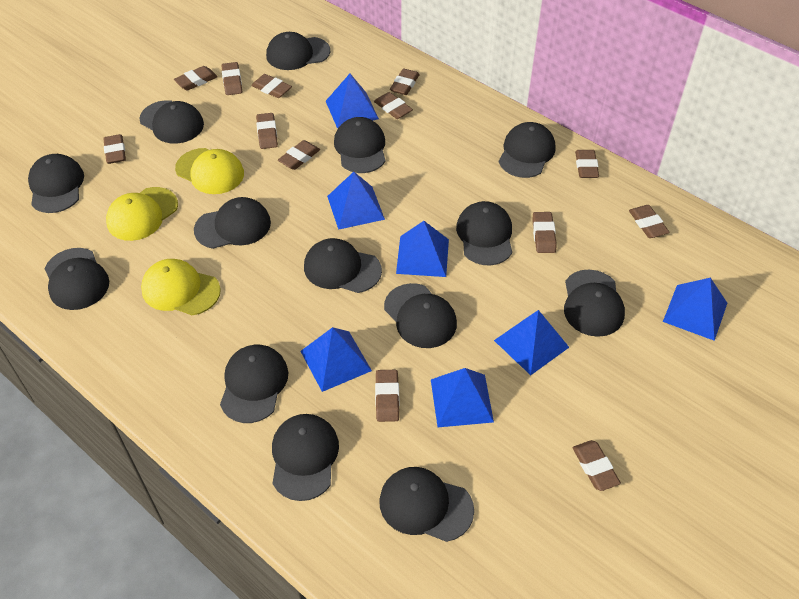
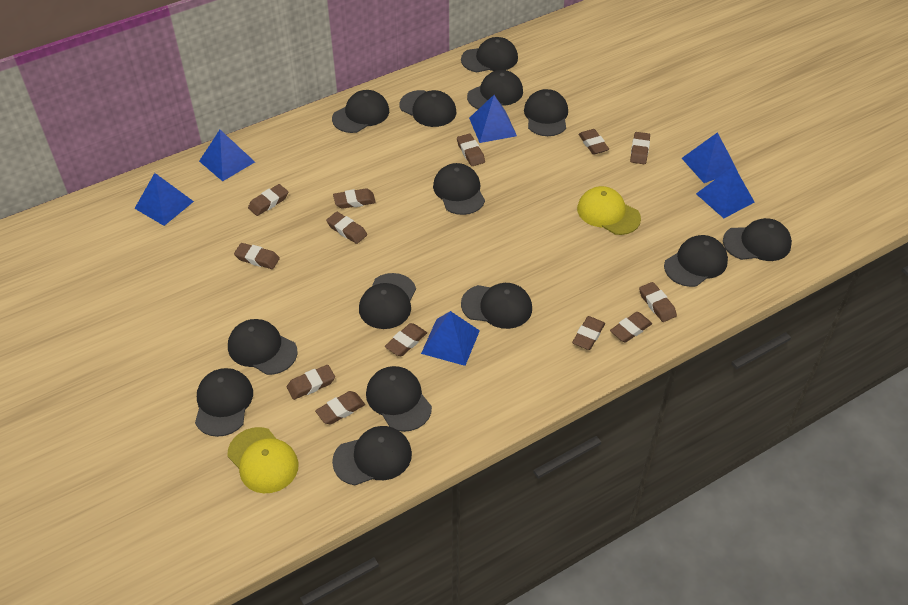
blue pyramid: [301,327,372,392] [326,74,379,128] [327,172,385,230] [396,221,449,277] [431,368,494,427] [494,310,569,375] [663,278,727,341] = 7 -> [134,173,194,226] [199,130,255,181] [421,311,480,366] [469,95,517,143] [682,132,737,183] [696,166,755,218] = 6
yellow cap: [106,187,178,241] [141,259,221,315] [175,148,244,194] = 3 -> [228,427,299,493] [577,186,641,235] = 2

